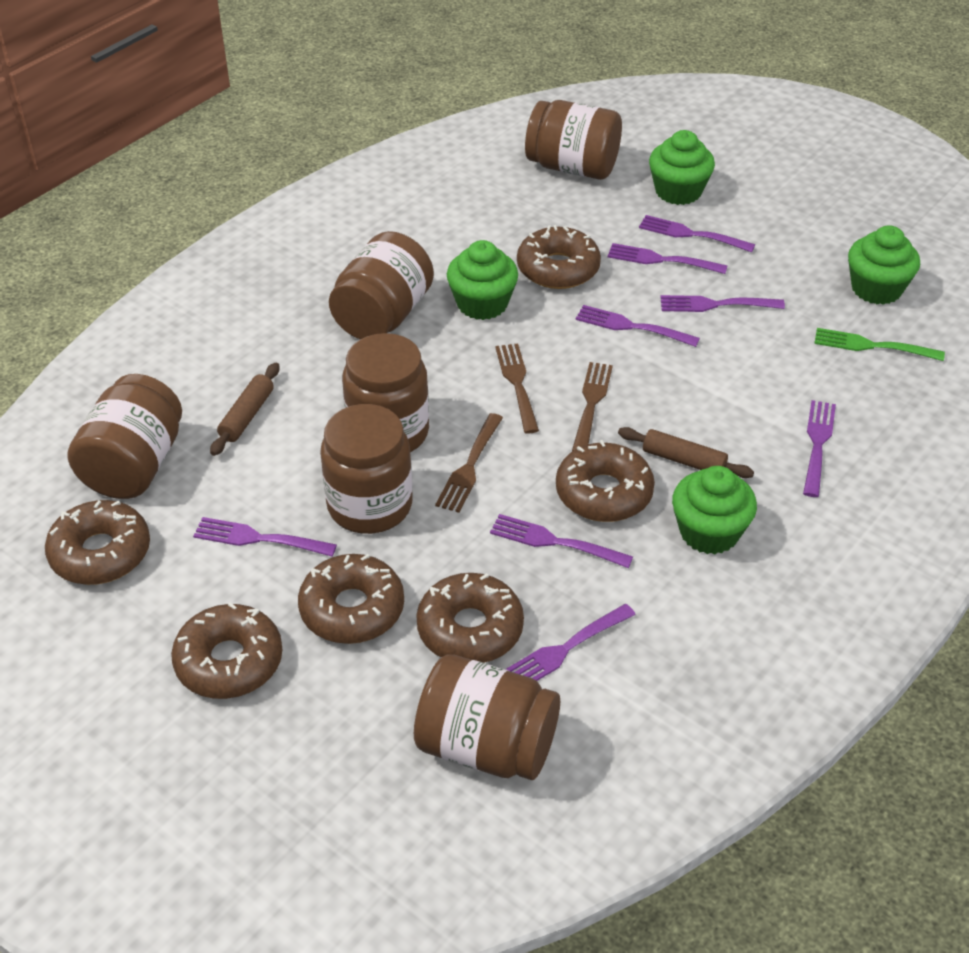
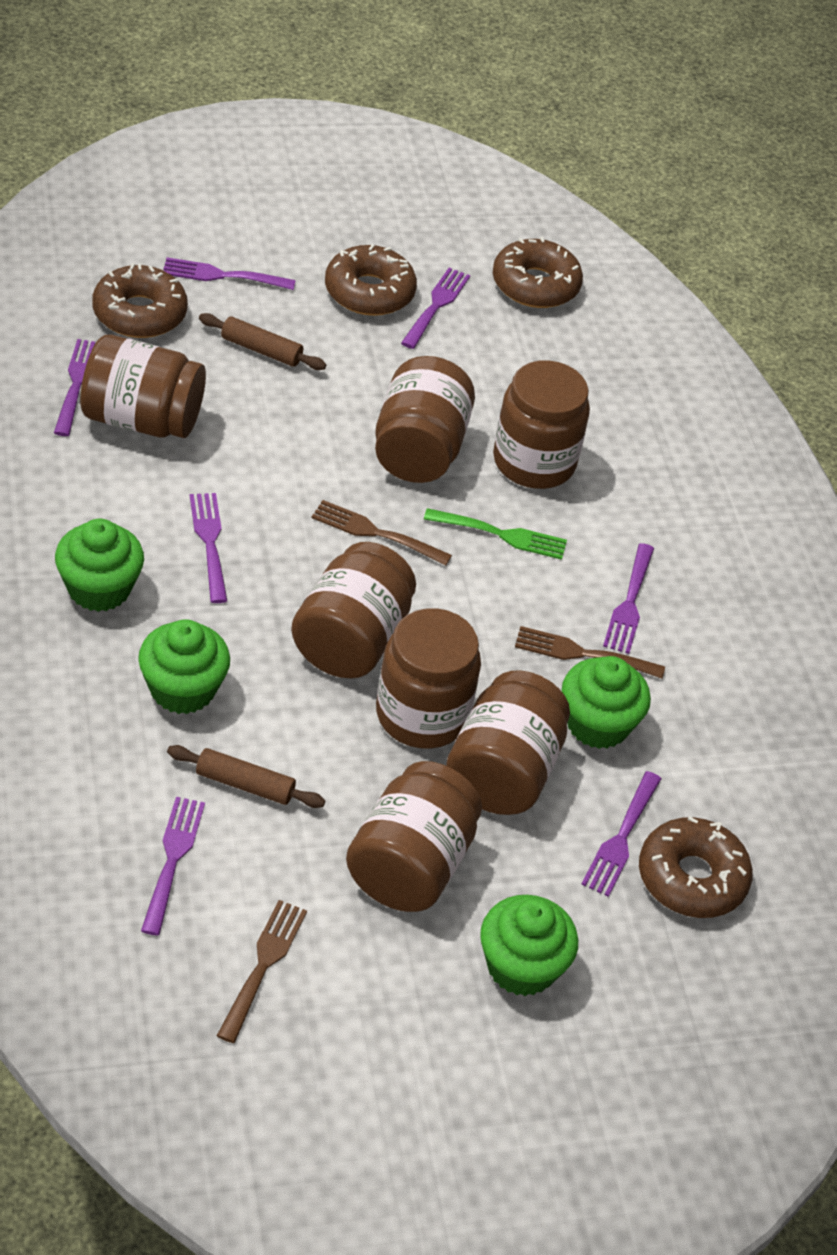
brown donut: [45,500,150,585] [171,603,283,699] [298,554,404,644] [416,573,524,663] [517,225,601,289] [556,440,655,522] = 6 -> [93,263,188,338] [325,244,417,316] [493,237,583,308] [639,816,753,918] = 4
brown jar: [68,374,182,499] [320,404,413,534] [329,231,434,339] [342,333,429,452] [414,654,560,780] [525,100,622,180] = 6 -> [80,335,206,438] [291,542,416,678] [346,761,482,912] [375,356,475,483] [376,608,481,749] [446,670,570,815] [493,360,590,489] = 7
purple fork: [193,517,337,557] [490,514,633,568] [506,604,636,681] [576,305,700,347] [608,243,728,274] [639,215,755,252] [661,295,785,312] [803,400,836,497] = 8 -> [54,339,95,436] [141,797,205,936] [163,257,296,290] [190,493,227,603] [401,268,470,349] [581,771,661,897] [603,543,654,654] = 7

